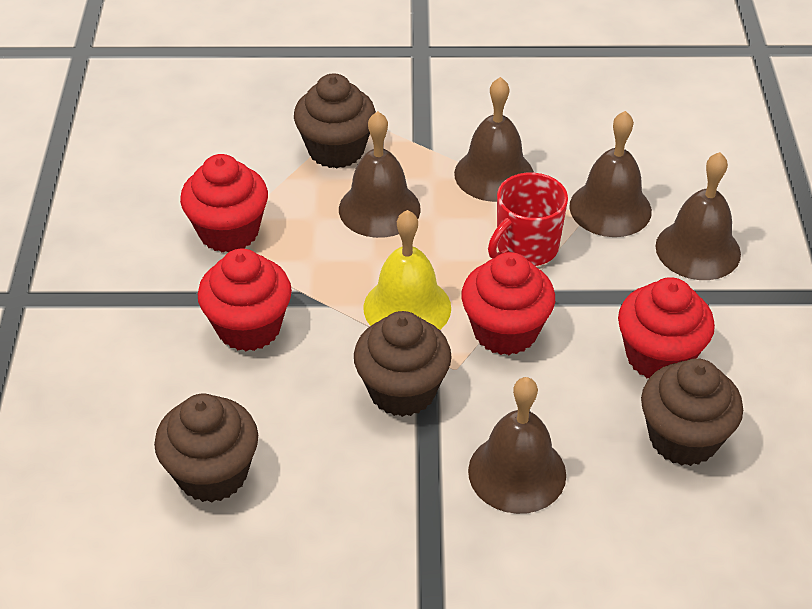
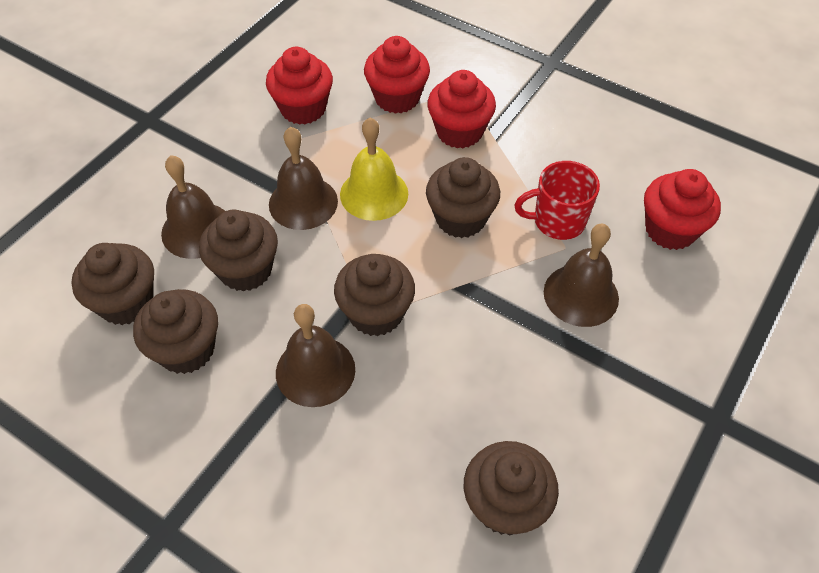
brown bell: [339,111,421,238] [454,77,534,202] [468,377,566,514] [569,111,652,237] [656,152,741,280] = 5 -> [161,155,225,259] [269,127,338,230] [276,304,355,407] [544,223,619,327] = 4
brown cupcake: [154,394,258,503] [294,73,376,169] [354,311,452,417] [641,358,743,466] = 4 -> [71,243,154,325] [133,289,218,374] [199,210,278,292] [334,254,415,336] [426,157,500,238] [464,441,559,536] = 6

